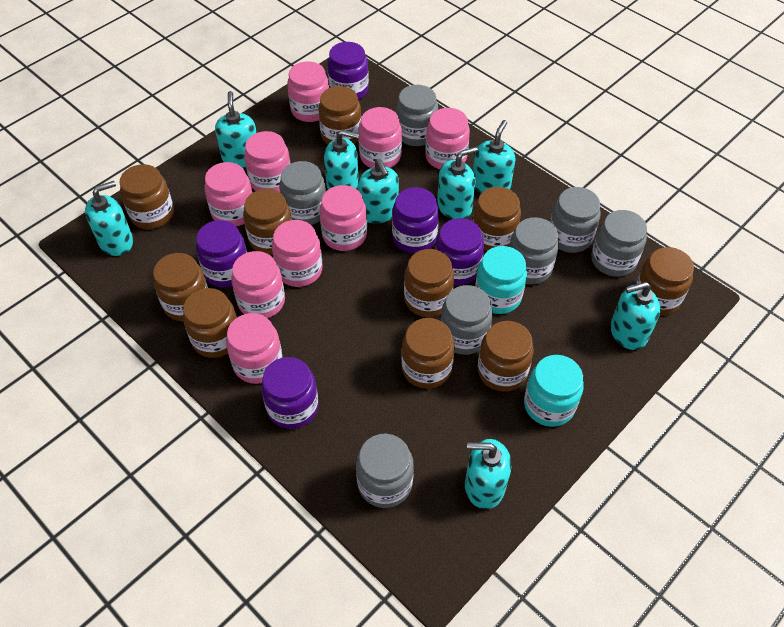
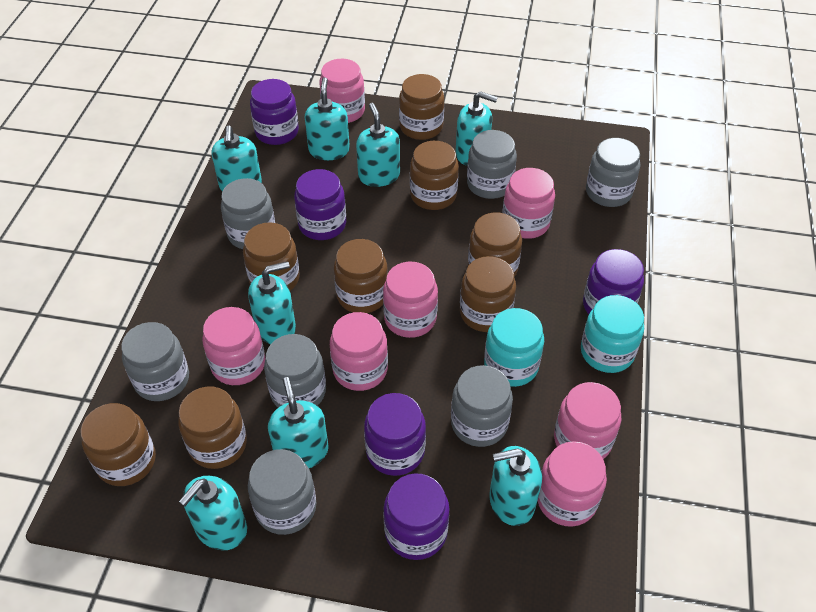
brown jar: [119,164,174,229] [153,253,208,321] [183,288,237,358] [243,189,292,255] [318,86,361,144] [401,318,455,389] [404,249,454,317] [472,187,521,251] [477,321,534,391] [636,247,694,315] = 10 -> [81,403,156,486] [178,387,247,469] [243,222,300,291] [334,239,388,313] [399,74,444,140] [410,141,459,210] [460,256,516,332] [468,213,522,277] = 8
pink jar: [204,162,252,226] [226,313,283,384] [231,251,285,318] [244,131,291,192] [272,220,323,287] [287,61,329,122] [320,185,367,251] [358,107,402,168] [425,108,470,169] = 9 -> [202,307,265,385] [319,59,365,123] [330,312,388,391] [383,261,438,338] [502,168,555,239] [538,441,607,527] [554,382,621,459] = 7

